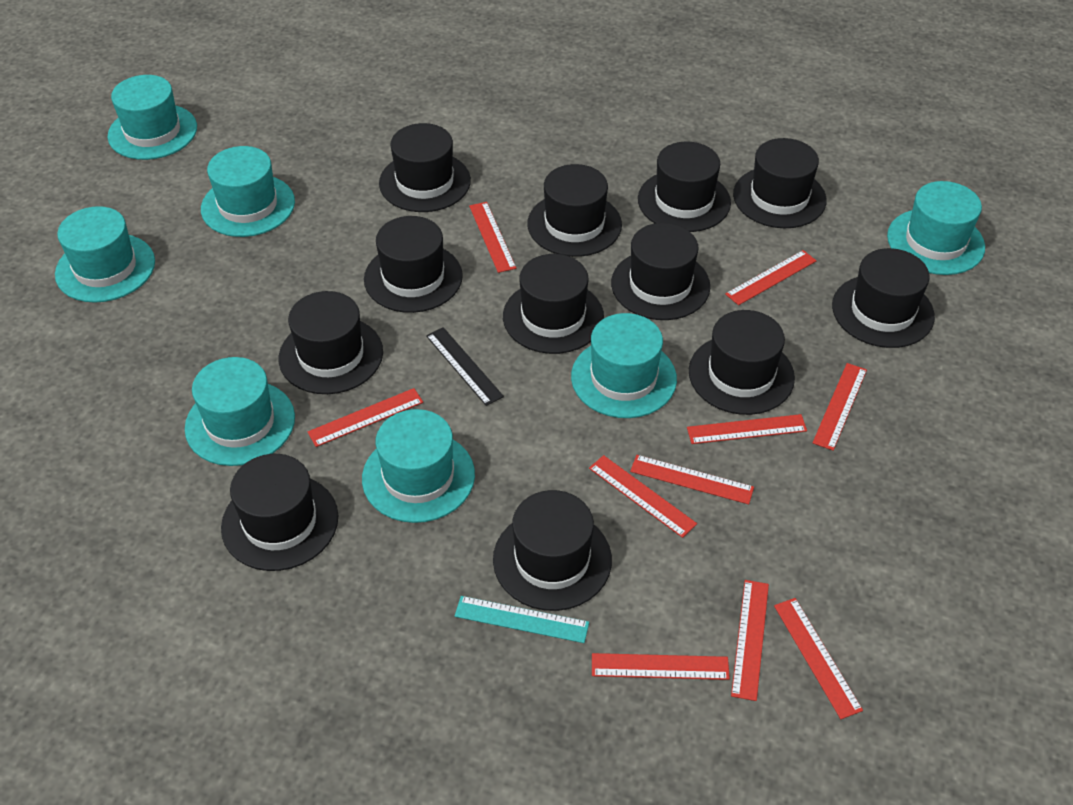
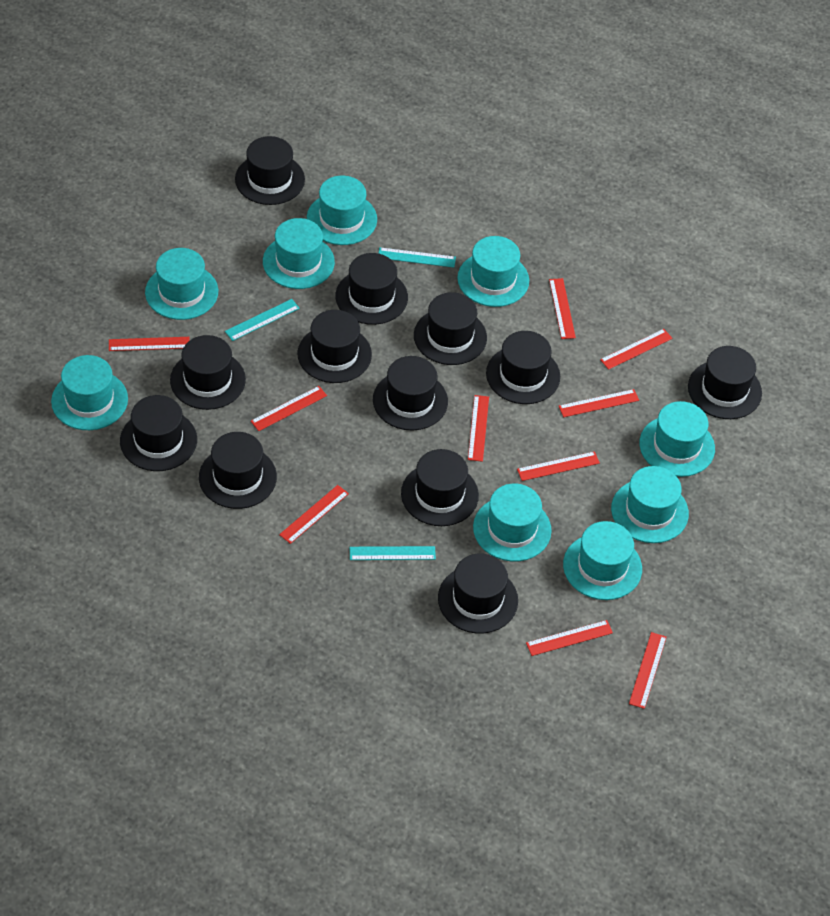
black ruler: [426,327,504,406] = 1 -> none = 0
turquoise hat: [55,206,155,303] [107,75,197,160] [185,357,295,466] [201,146,295,237] [362,409,475,523] [571,313,677,418] [887,181,985,275] = 7 -> [51,355,128,430] [145,248,218,320] [263,218,335,289] [307,176,377,245] [457,236,529,307] [473,484,552,561] [563,521,642,600] [611,466,689,543] [640,401,715,477] = 9
turquoise ruler: [455,596,589,643] = 1 -> [225,299,300,341] [350,546,436,560] [378,247,456,268] = 3

